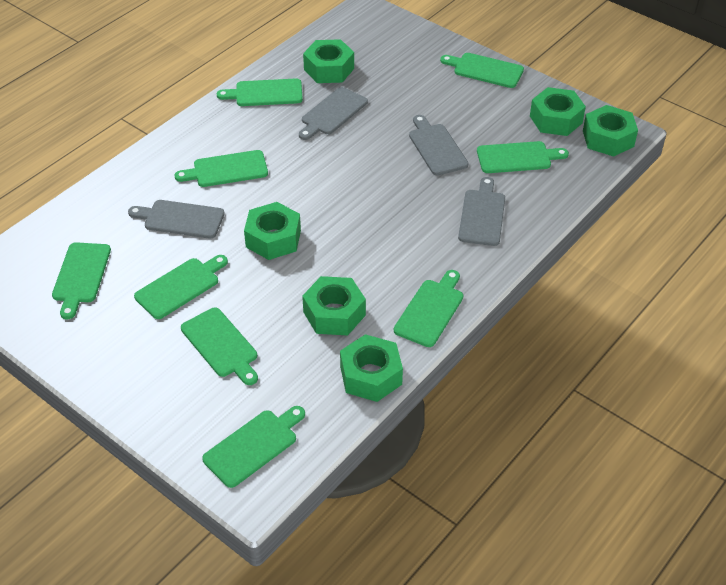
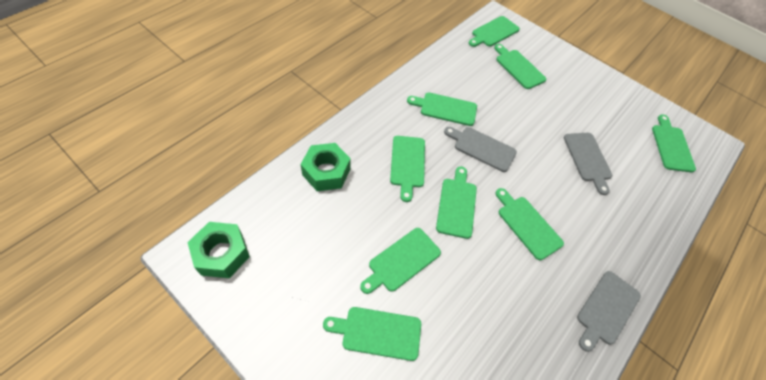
green nut: [244,202,301,260] [302,276,366,335] [303,39,354,83] [340,334,403,402] [530,87,586,136] [583,105,638,157] = 6 -> [187,222,250,278] [301,143,351,191] = 2
grey cutting board: [128,200,225,238] [299,87,368,140] [409,115,469,176] [458,177,505,246] = 4 -> [444,127,517,172] [564,133,612,195] [577,271,641,352] = 3

